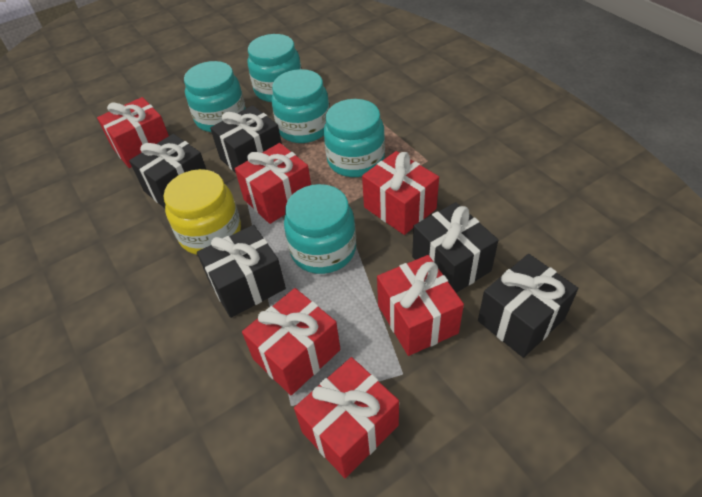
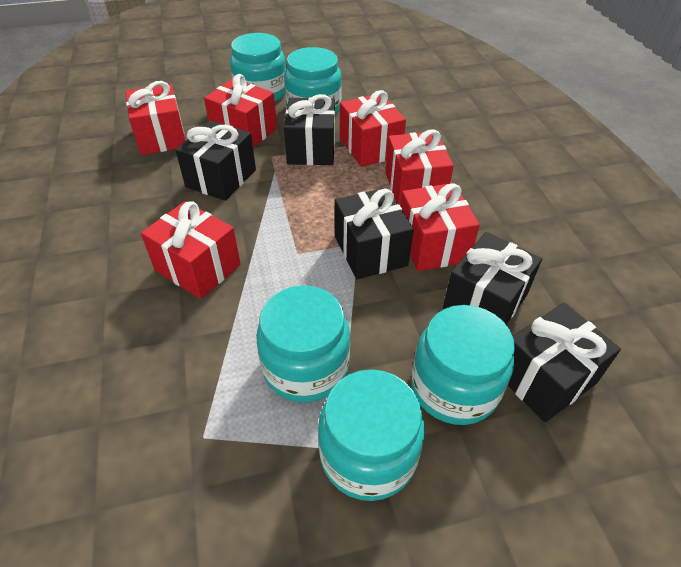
yellow jar: [164,169,241,255] = 1 -> none = 0

